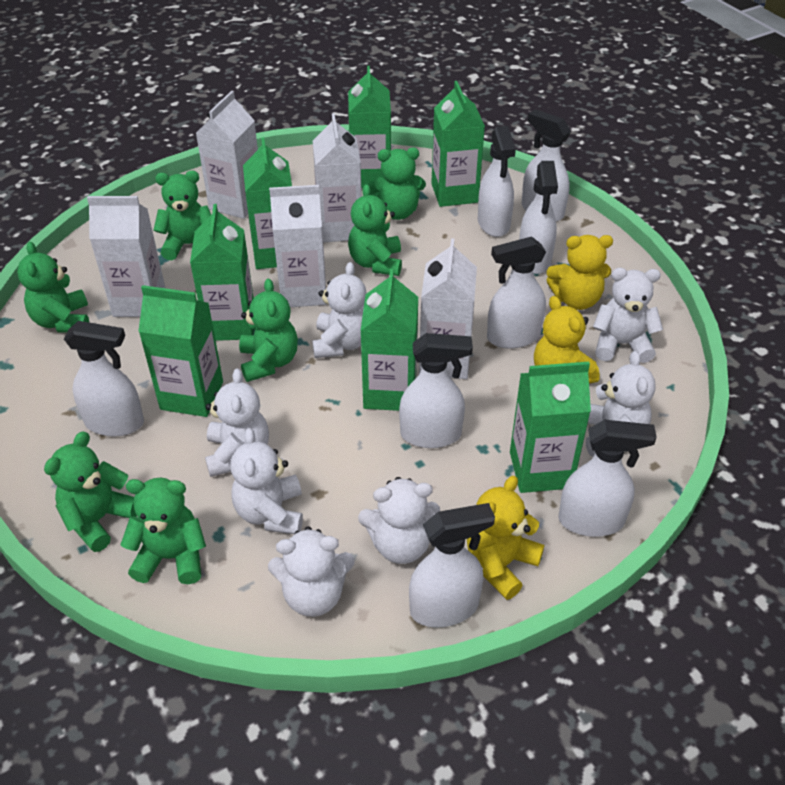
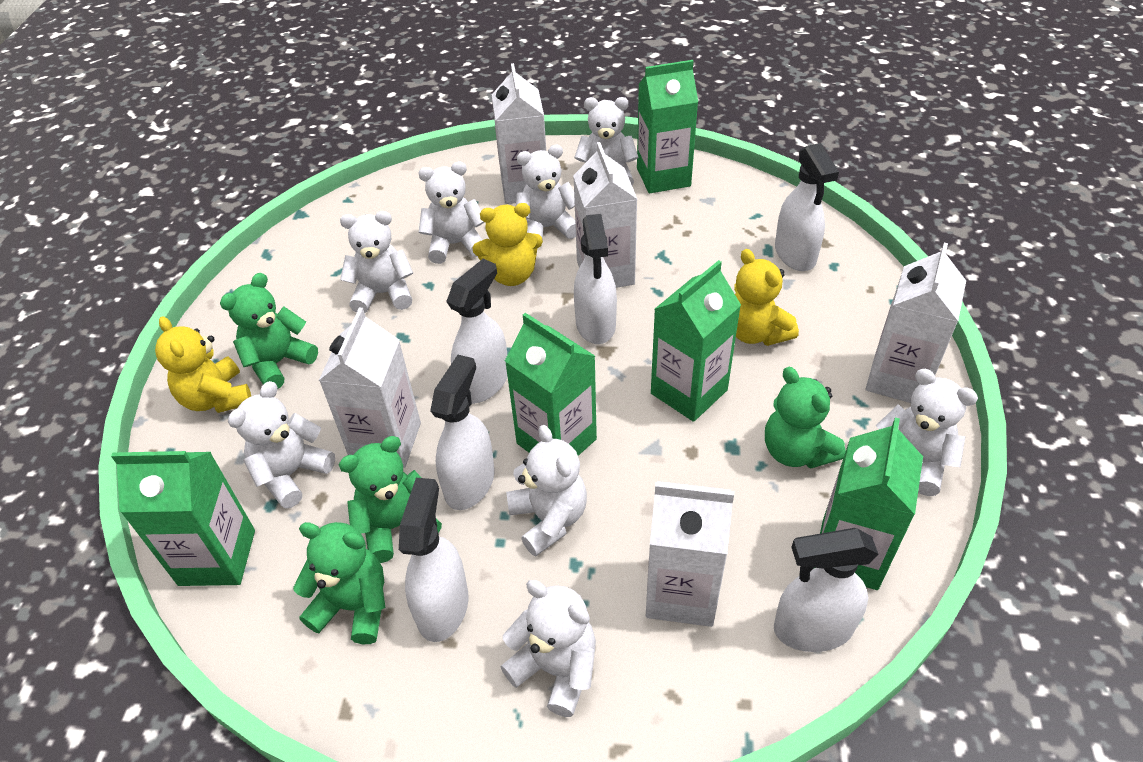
green carton: [138,285,223,417] [190,204,254,341] [243,137,292,269] [348,66,391,189] [361,269,418,411] [431,81,485,207] [510,362,591,493] = 7 -> [111,451,255,586] [505,313,597,456] [637,60,698,193] [651,260,741,422] [820,417,923,590] = 5
green teddy bear: [17,242,89,333] [44,431,137,552] [120,478,206,584] [154,170,211,260] [239,279,298,382] [348,184,402,276] [368,147,426,220] = 7 -> [220,273,318,389] [293,522,385,644] [339,436,442,563] [765,367,846,469] = 4
white spray bottle: [64,321,144,436] [399,333,473,448] [409,503,495,628] [478,126,516,237] [487,236,546,349] [519,161,558,274] [522,109,571,222] [558,420,657,537] = 8 -> [399,478,468,642] [430,355,494,510] [446,259,507,404] [574,214,617,344] [774,528,879,652] [775,143,839,271] = 6
white teddy bear: [205,368,269,477] [230,428,303,534] [268,526,355,617] [312,262,367,358] [358,477,440,564] [586,351,656,457] [593,268,663,363] = 7 -> [228,381,335,509] [340,211,413,313] [418,161,485,264] [501,580,596,717] [506,425,587,557] [516,145,576,240] [574,97,638,186] [876,369,978,496] = 8

